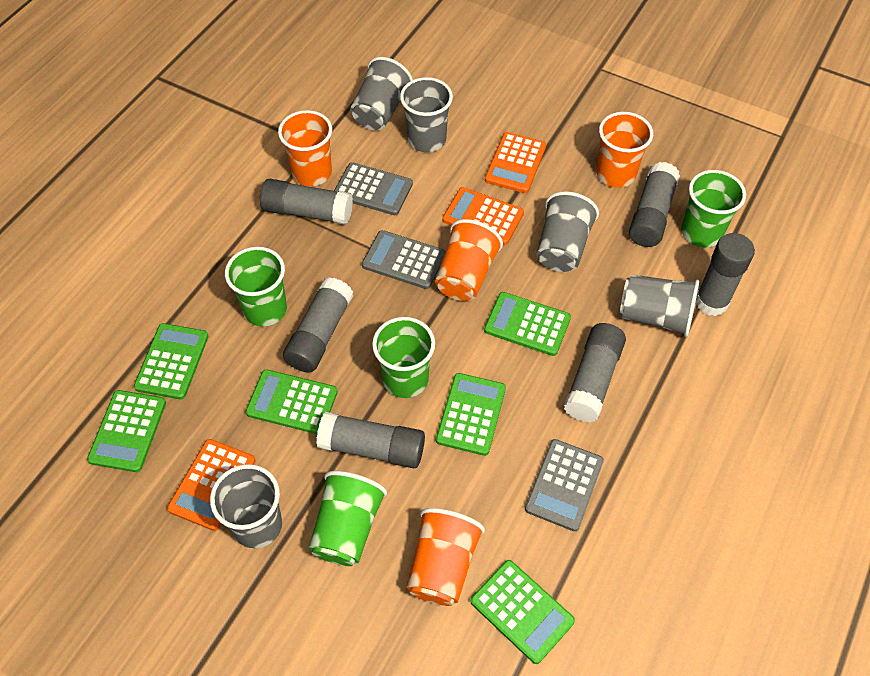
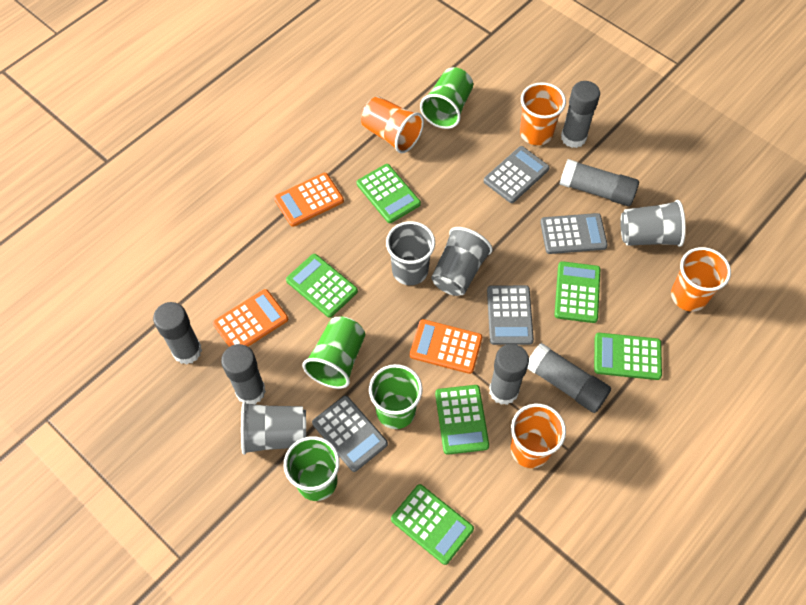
grey calculator: [334,162,413,215] [362,230,445,289] [525,439,604,531] = 3 -> [312,395,388,472] [484,146,550,203] [487,285,534,345] [540,213,608,254] = 4
grey cup: [210,464,282,548] [350,57,413,130] [400,77,453,152] [536,191,599,272] [620,274,699,337] = 5 -> [241,402,306,455] [386,221,435,285] [431,227,493,296] [621,200,686,247] = 4

